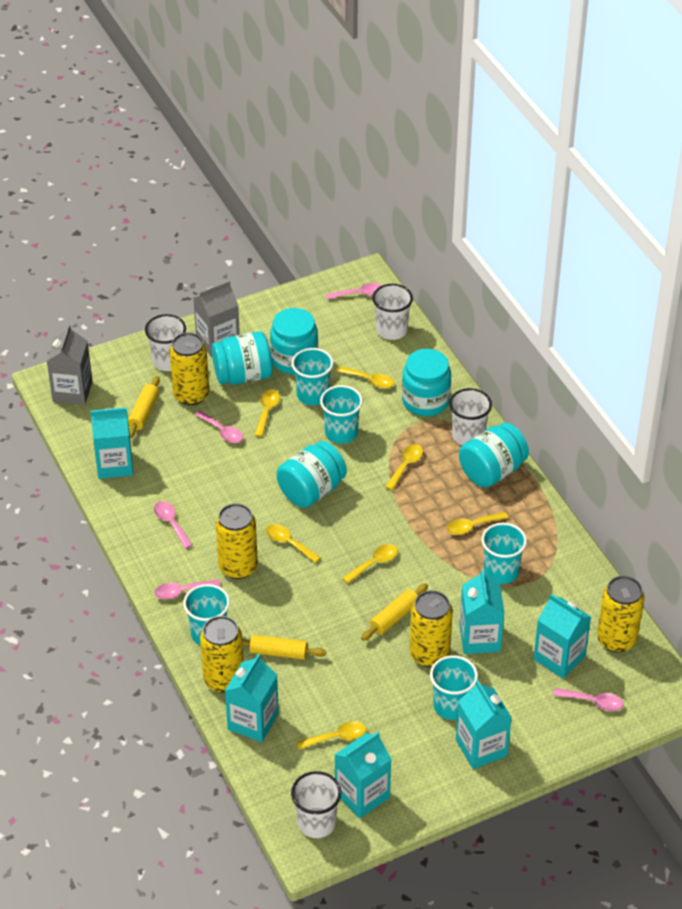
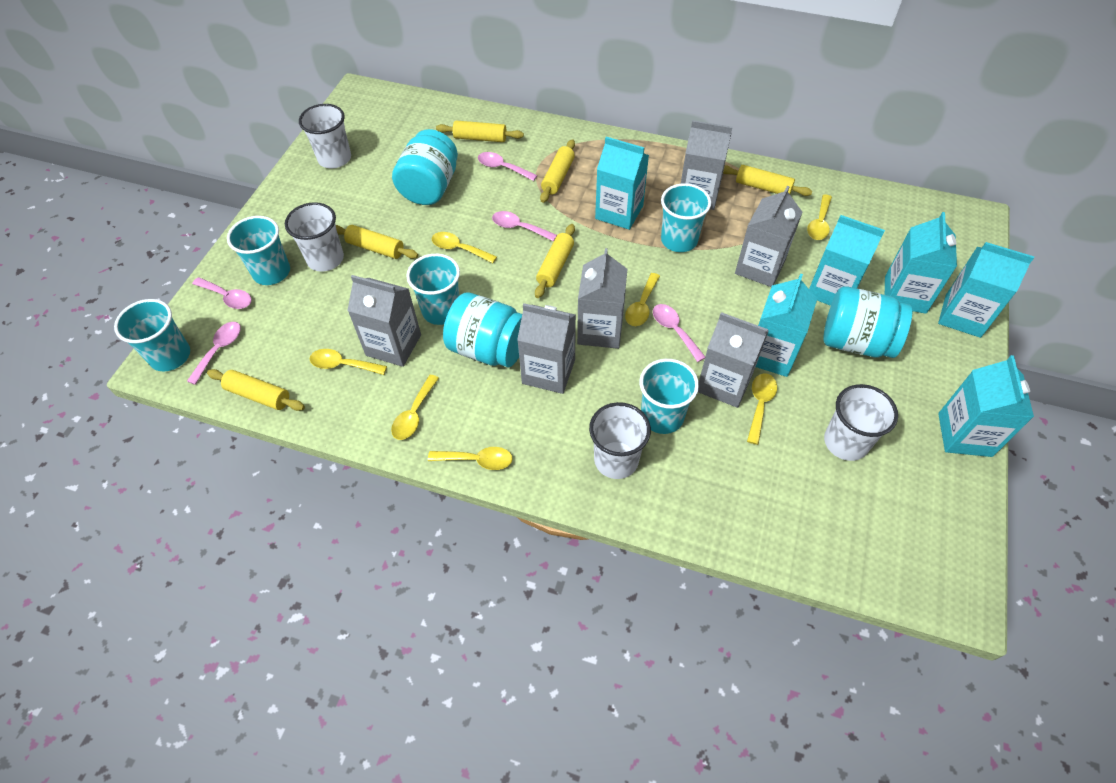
grey carton: [47,324,93,405] [193,281,240,357] = 2 -> [347,275,421,367] [517,303,576,394] [577,248,627,349] [681,120,733,210] [698,312,769,408] [735,186,803,287] = 6
turquoise jar: [212,331,273,385] [270,308,318,374] [277,441,347,508] [402,349,451,416] [459,423,529,488] = 5 -> [392,129,458,205] [443,292,522,367] [823,286,912,358] = 3
yellow can: [169,332,209,405] [200,616,244,693] [216,503,258,579] [410,590,453,667] [597,576,644,652] = 5 -> none = 0
yellow rolling pin: [128,376,160,439] [242,635,326,660] [361,583,428,641] = 3 -> [207,369,305,411] [336,225,418,259] [436,121,524,142] [535,224,575,298] [540,139,575,203] [723,165,812,196] = 6

